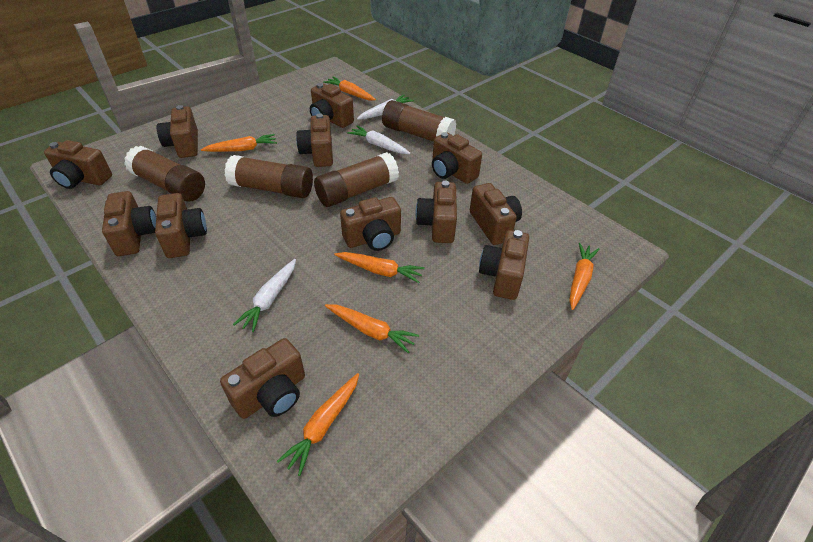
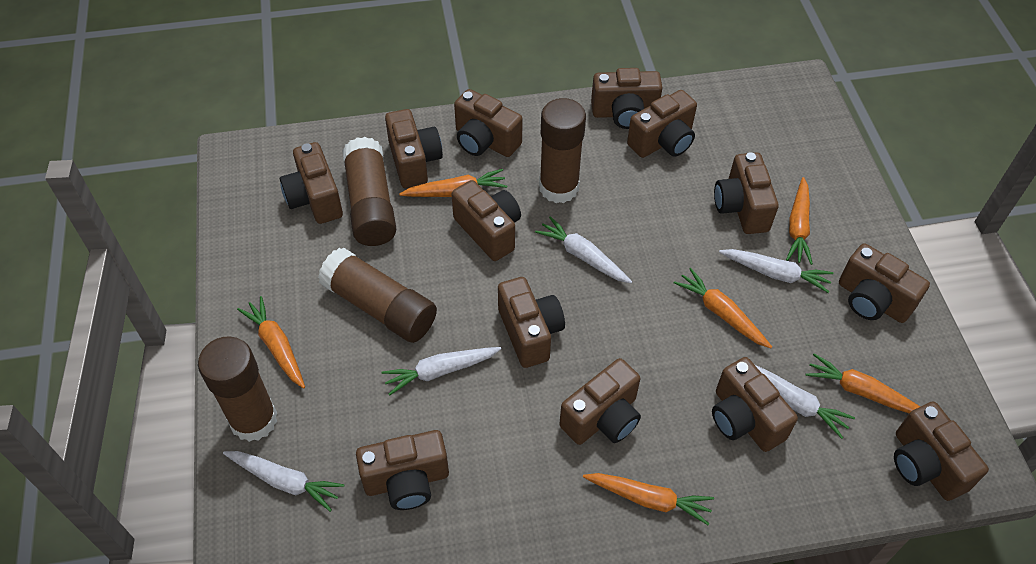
brown camera: [44,140,112,189] [102,191,156,256] [155,193,207,258] [157,105,198,158] [220,338,305,419] [296,113,333,167] [310,83,354,128] [340,197,401,251] [415,181,457,243] [432,132,482,184] [470,183,522,245] [479,230,529,300] = 12 -> [280,142,343,224] [356,430,449,510] [385,109,443,188] [452,180,521,261] [454,89,523,157] [498,277,565,368] [559,358,641,445] [591,68,662,129] [627,90,697,158] [712,357,798,452] [714,152,779,234] [839,243,930,323] [894,402,989,501] = 13
white carrot: [233,259,296,332] [347,126,411,154] [357,94,414,120] = 3 -> [223,451,344,512] [381,347,501,395] [535,216,632,283] [719,249,833,293] [754,364,855,439] = 5

